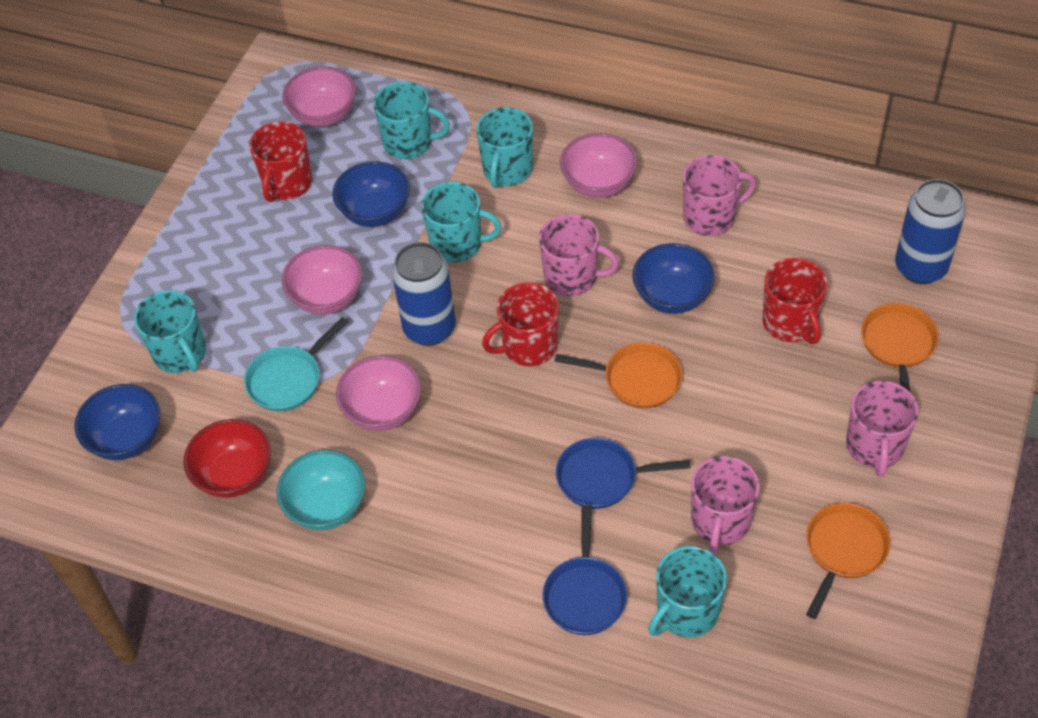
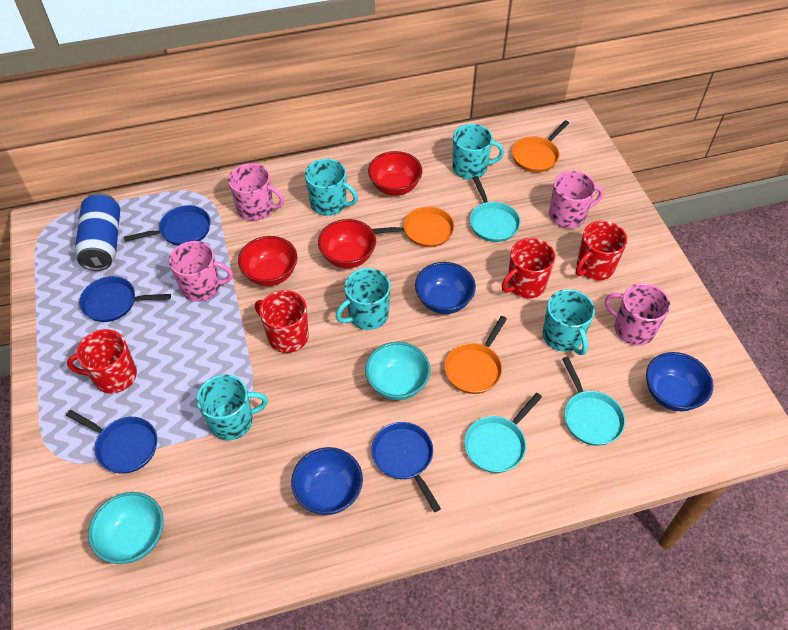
blue can: [392,242,456,346] [895,179,966,284] = 2 -> [75,193,120,271] = 1
blue pan: [543,505,627,635] [556,438,691,509] = 2 -> [66,410,157,474] [79,276,171,322] [124,205,211,246] [371,422,441,512] = 4
pink bowl: [282,245,362,315] [283,66,356,127] [336,355,421,431] [560,133,637,198] = 4 -> none = 0
red bowl: [184,419,271,498] = 1 -> [238,236,297,286] [318,219,376,268] [368,151,422,196] = 3
red mug: [249,121,312,202] [482,282,559,366] [762,258,827,344] = 3 -> [67,329,137,393] [255,290,309,353] [502,238,556,298] [576,221,627,280] = 4
turquoise bowl: [277,450,366,530] = 1 -> [88,492,164,564] [365,342,430,400] = 2
turquoise pan: [244,317,348,411] = 1 -> [464,393,542,473] [470,176,521,242] [562,357,625,446] = 3

